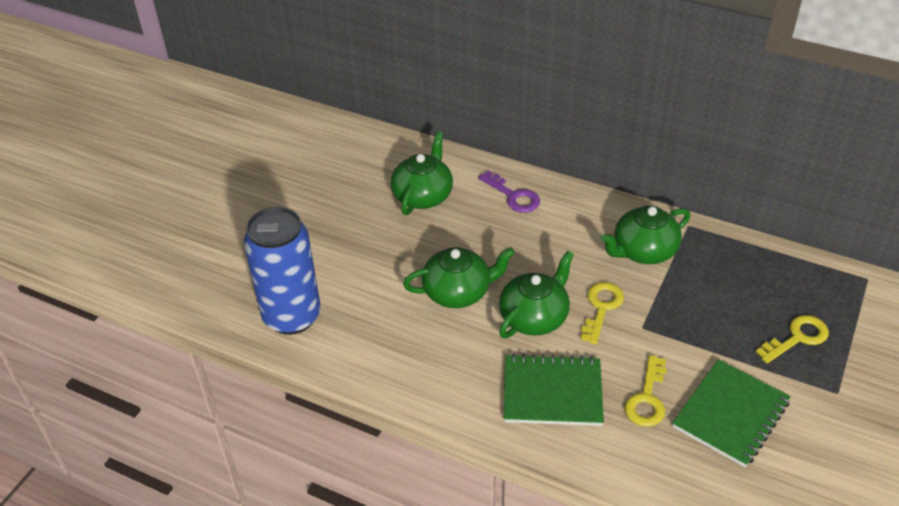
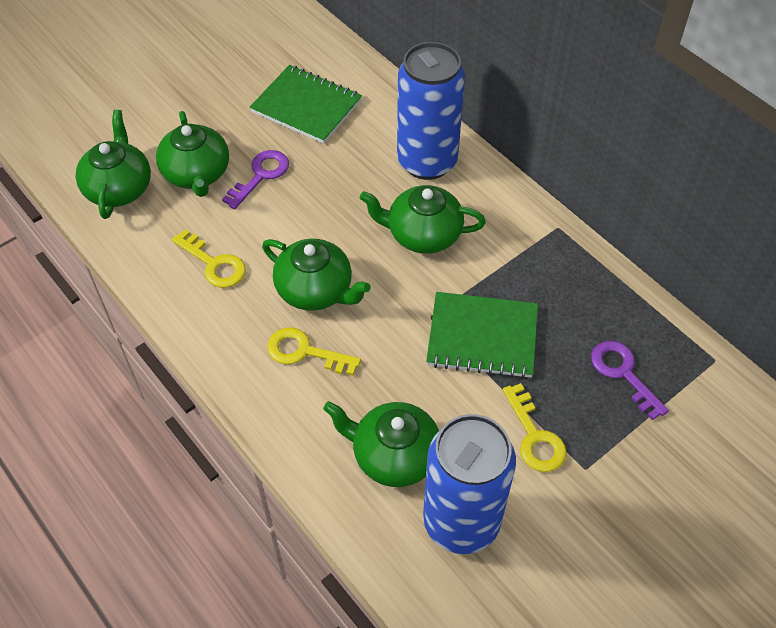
blue can: [244,207,321,335] = 1 -> [397,42,465,180] [423,414,516,554] = 2
green teapot: [391,132,453,215] [403,247,515,308] [499,251,574,338] [601,206,690,264] = 4 -> [75,110,151,219] [156,111,229,197] [262,239,371,311] [323,401,439,487] [360,185,486,254] = 5
purple key: [478,171,540,213] = 1 -> [222,150,289,209] [591,341,669,420] = 2

